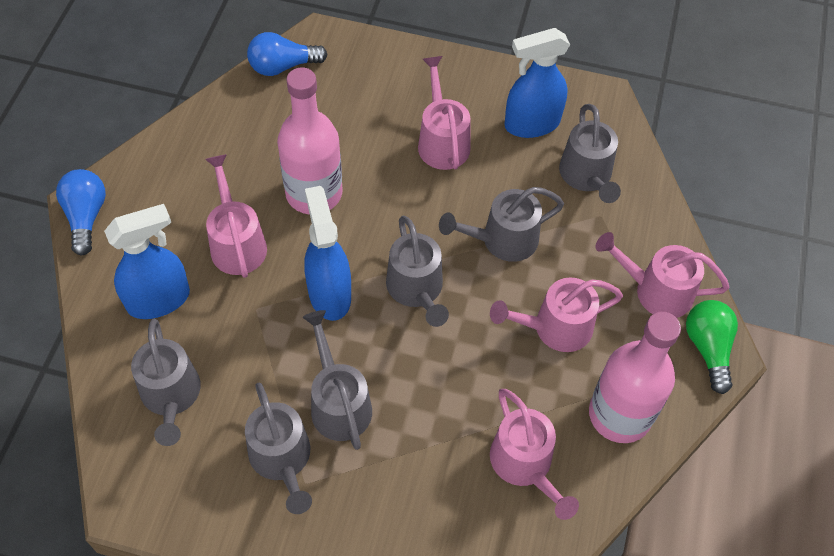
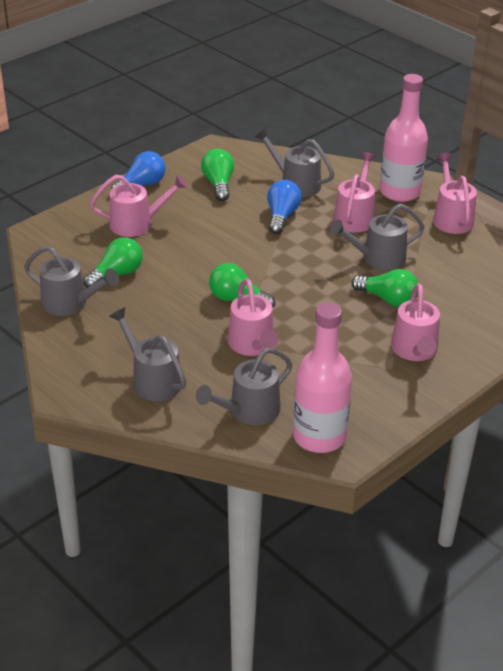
blue spray bottle: [104,204,190,319] [304,186,351,321] [504,28,570,138] = 3 -> none = 0
green light bulb: [686,300,738,394] = 1 -> [83,237,143,288] [201,149,234,201] [209,263,275,307] [351,269,418,307] = 4
grey watering can: [131,319,201,446] [245,383,312,514] [303,310,372,450] [386,215,449,327] [439,187,564,262] [559,104,621,203] = 6 -> [24,246,119,316] [109,307,186,401] [196,348,292,425] [255,128,334,197] [330,204,425,270] = 5

